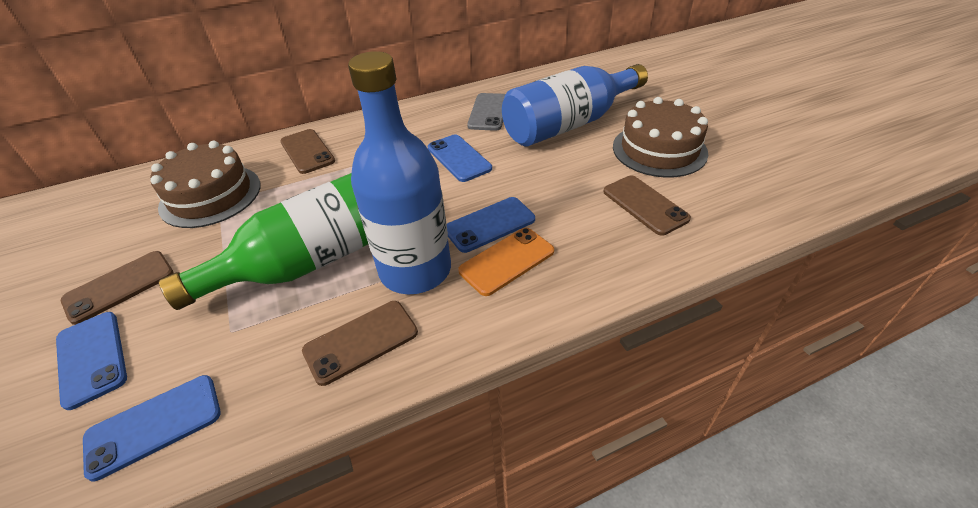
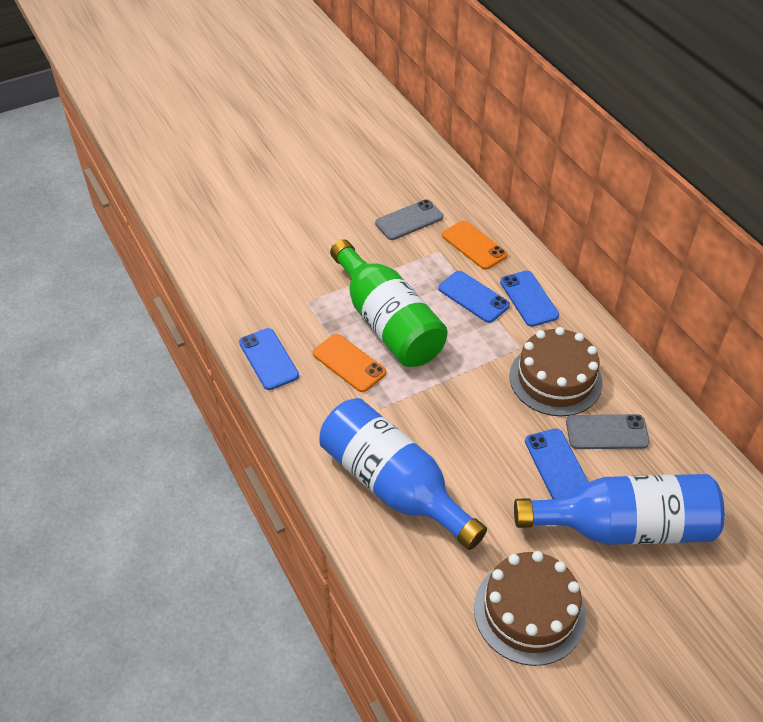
brown phone: [61,251,174,325] [280,129,335,174] [302,301,418,386] [603,176,691,235] = 4 -> none = 0
grey phone: [467,93,505,131] = 1 -> [375,199,443,240] [566,414,650,449] = 2
orange phone: [458,228,554,296] = 1 -> [313,334,386,392] [442,221,508,270] = 2

